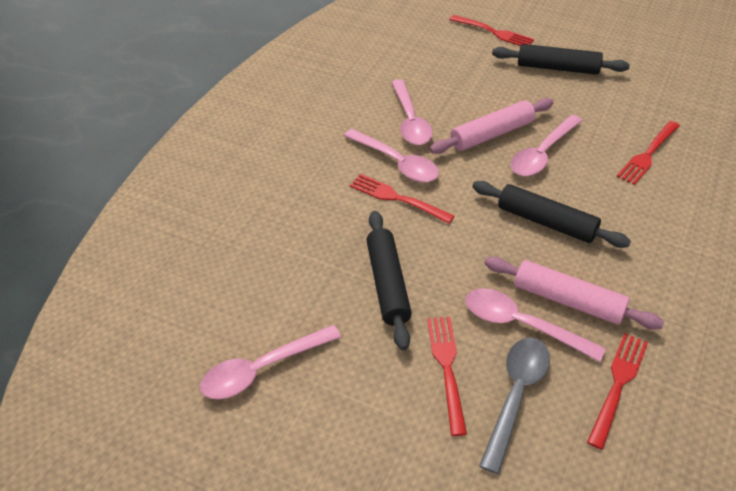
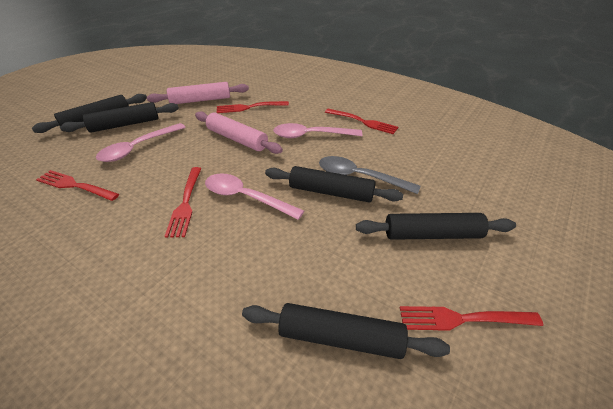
black rolling pin: [366,211,412,350] [472,181,631,248] [492,44,630,75] = 3 -> [32,94,147,133] [60,102,179,132] [242,303,450,359] [265,166,403,203] [356,213,516,240] = 5
pink spoon: [200,325,341,399] [344,129,439,182] [391,79,433,145] [465,288,606,362] [511,115,583,176] = 5 -> [96,123,186,162] [205,173,304,220] [273,123,362,138] = 3

